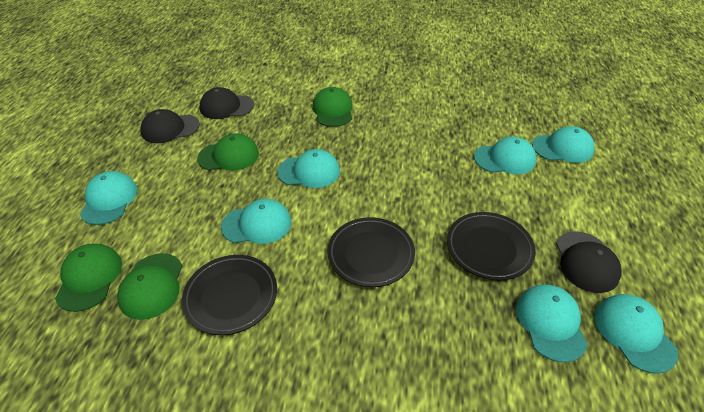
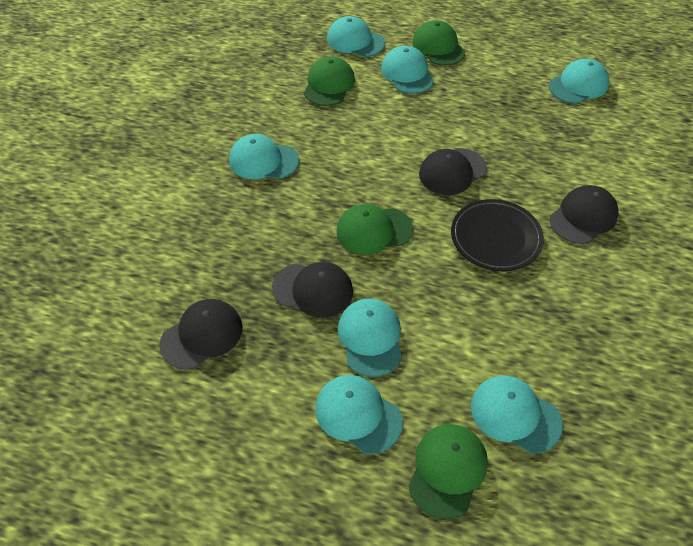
black cap: [141,109,200,143] [200,87,254,119] [556,231,621,293] = 3 -> [159,299,242,370] [272,262,353,318] [419,148,487,195] [550,185,619,244] = 4
black plate: [182,255,277,335] [327,217,415,287] [447,212,536,281] = 3 -> [451,199,544,271] = 1

